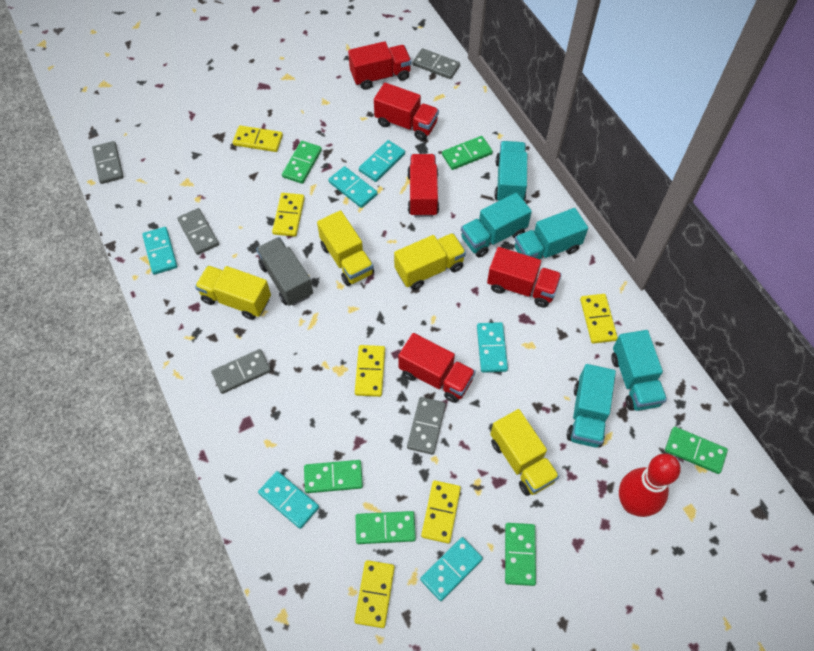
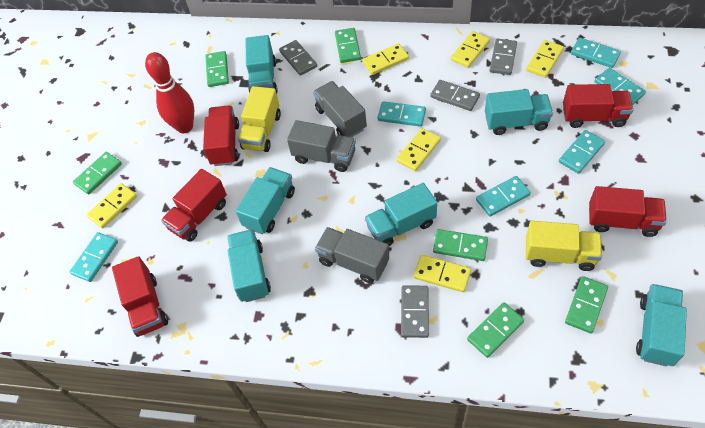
grey domino: [92,141,124,184] [177,208,219,255] [211,349,271,394] [407,397,446,455] [413,48,460,79] = 5 -> [279,40,317,76] [401,285,429,338] [430,80,480,111] [490,39,517,75] = 4
grey truck: [256,237,313,306] = 1 -> [287,120,356,172] [313,81,367,137] [315,227,389,283] = 3
turquoise truck: [461,193,532,258] [494,141,527,201] [515,208,588,259] [567,364,616,447] [611,330,667,411] = 5 -> [227,229,271,302] [236,167,295,234] [245,35,278,93] [365,183,437,246] [485,89,553,135] [636,284,687,366] = 6
yellow truck: [195,265,271,320] [317,210,374,286] [394,233,466,290] [490,409,559,496] = 4 -> [238,86,281,152] [526,221,602,271] = 2

